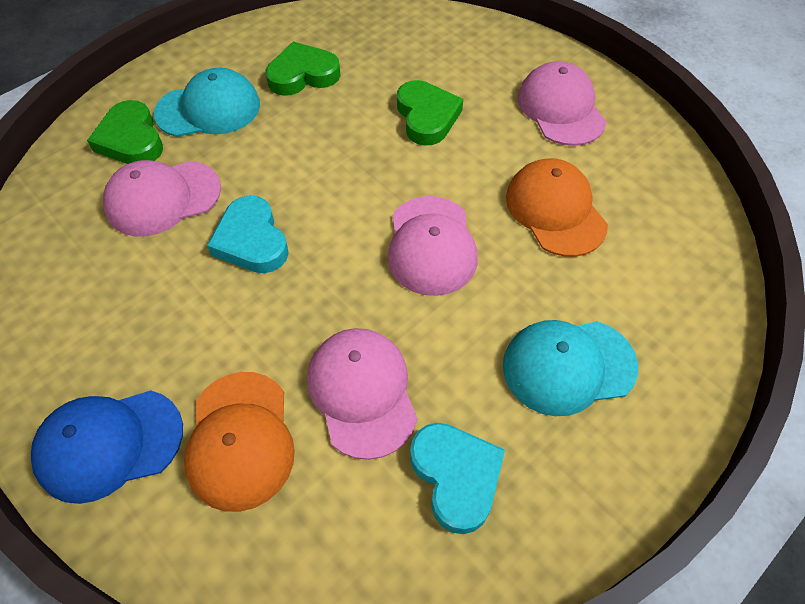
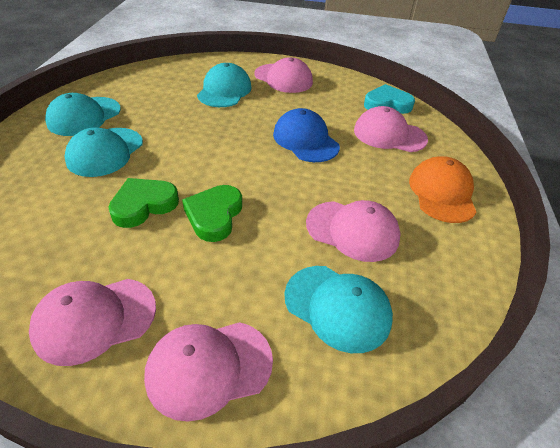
green heart: [87,100,163,164] [266,42,341,96] [397,80,463,146] = 3 -> [108,178,179,228] [182,185,242,242] = 2
orange cap: [184,372,295,512] [506,158,608,257] = 2 -> [409,156,477,223] = 1
pink cap: [103,160,221,236] [307,328,417,460] [388,196,478,296] [518,61,606,146] = 4 -> [29,279,156,366] [144,322,273,422] [254,57,313,93] [306,200,401,262] [354,106,428,152] = 5
turquoise cap: [154,68,260,137] [503,320,638,416] = 2 -> [45,93,121,136] [64,127,143,177] [197,63,252,107] [284,266,393,353] = 4
turquoise heart: [207,195,289,273] [410,423,505,534] = 2 -> [364,84,415,114] = 1

